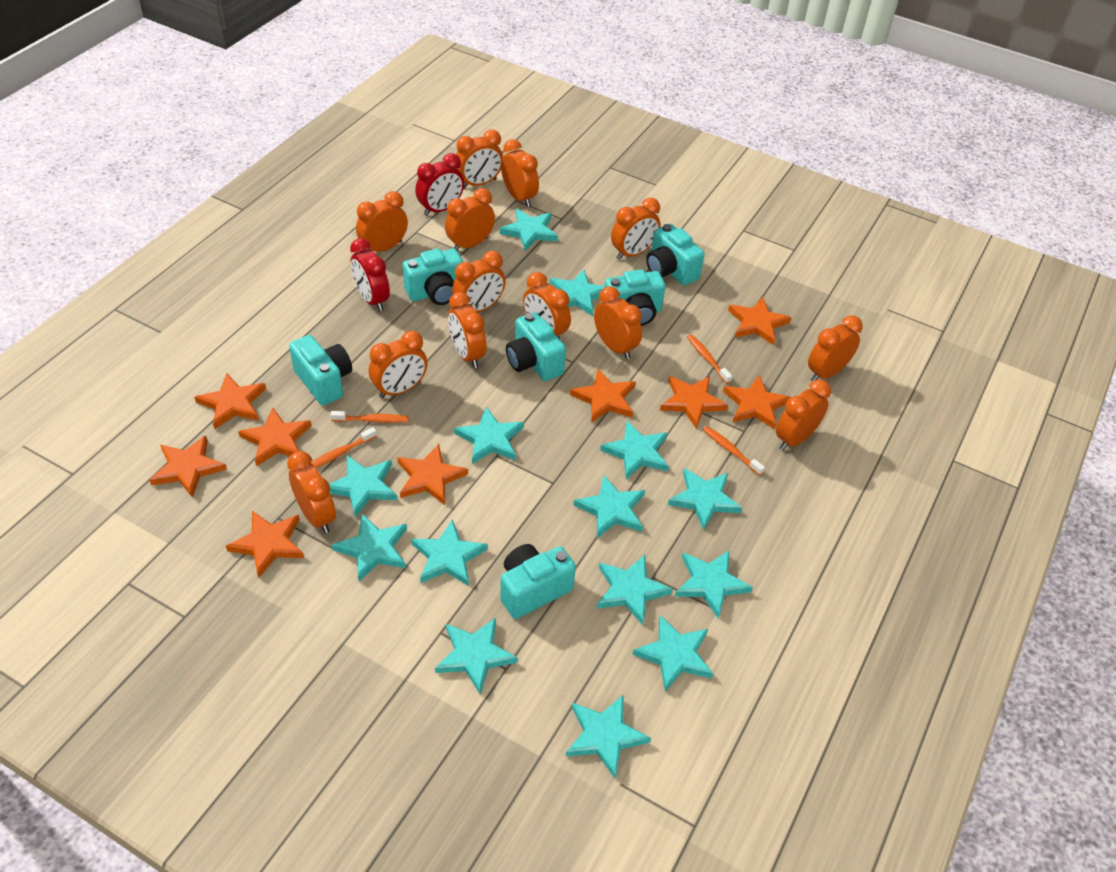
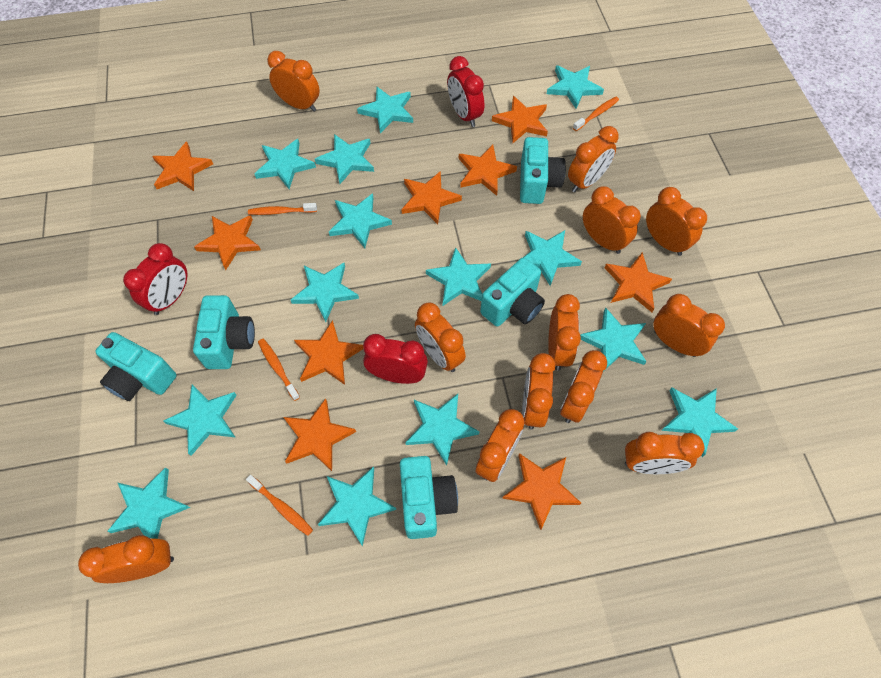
orange clock: [287,451,336,533] [356,191,408,252] [369,331,428,398] [445,188,495,250] [448,292,487,368] [452,251,506,312] [456,130,503,188] [501,139,539,207] [523,272,571,339] [594,286,642,359] [611,198,661,260] [776,380,831,450] [808,316,863,381] = 13 -> [78,535,174,583] [267,51,320,112] [415,303,466,372] [476,409,525,482] [522,353,556,430] [548,294,581,371] [560,350,607,423] [568,126,618,192] [583,186,641,254] [625,432,704,474] [646,187,707,256] [654,294,725,357] = 12
red clock: [350,238,390,311] [415,153,464,216] = 2 -> [123,243,187,315] [363,334,428,384] [447,56,484,127] = 3
turquoise camera: [289,335,352,406] [403,249,463,305] [500,544,576,619] [506,312,566,381] [604,269,665,326] [646,224,705,286] = 6 -> [95,332,177,401] [193,295,255,369] [400,456,458,539] [480,257,545,326] [520,137,566,204] = 5

